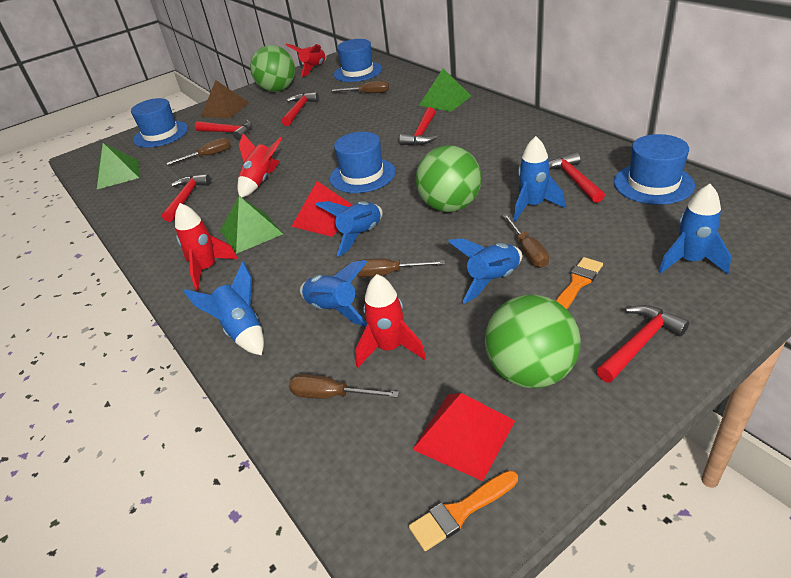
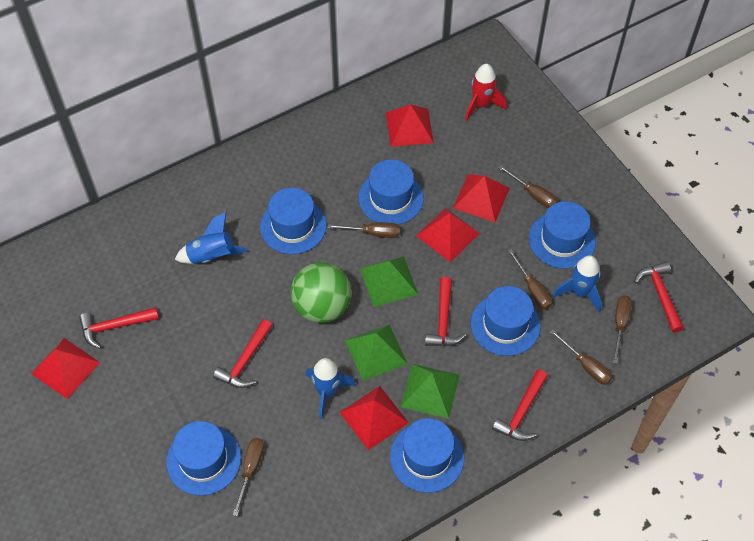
blue hat: [131,98,188,148] [330,132,396,193] [334,39,382,82] [614,134,695,205] = 4 -> [166,421,241,496] [260,187,326,254] [358,159,424,225] [390,418,464,493] [471,286,541,356] [529,201,596,269] = 6
blue rocket: [183,262,264,355] [300,260,367,327] [316,201,383,257] [448,238,522,304] [514,136,565,221] [659,184,731,274] = 6 -> [175,211,248,264] [306,358,356,419] [553,255,602,312] = 3
brown pyramid: [201,80,249,119] = 1 -> none = 0
brown screwdriver: [167,138,231,165] [289,374,399,399] [332,81,389,93] [356,259,445,277] [503,214,549,268] = 5 -> [233,438,264,516] [327,222,400,238] [498,165,558,208] [508,249,552,309] [550,330,612,385] [613,295,632,364] = 6
green ball: [250,45,295,92] [416,145,482,212] [485,295,581,388] = 3 -> [291,262,351,323] = 1
orange brush: [409,470,518,551] [556,257,603,309] = 2 -> none = 0
red hammer: [162,174,211,222] [195,120,252,140] [282,92,319,126] [399,107,437,145] [549,152,605,203] [596,305,689,383] = 6 -> [79,307,159,348] [213,319,273,388] [425,277,466,346] [492,369,548,441] [634,262,684,333] = 5
red pyramid: [291,181,352,237] [412,393,515,481] = 2 -> [31,338,100,399] [340,386,409,450] [386,104,434,147] [416,208,480,262] [453,174,510,222] = 5
red rocket: [175,203,238,290] [237,133,282,197] [286,44,326,77] [355,274,426,368] = 4 -> [465,64,507,121] = 1

